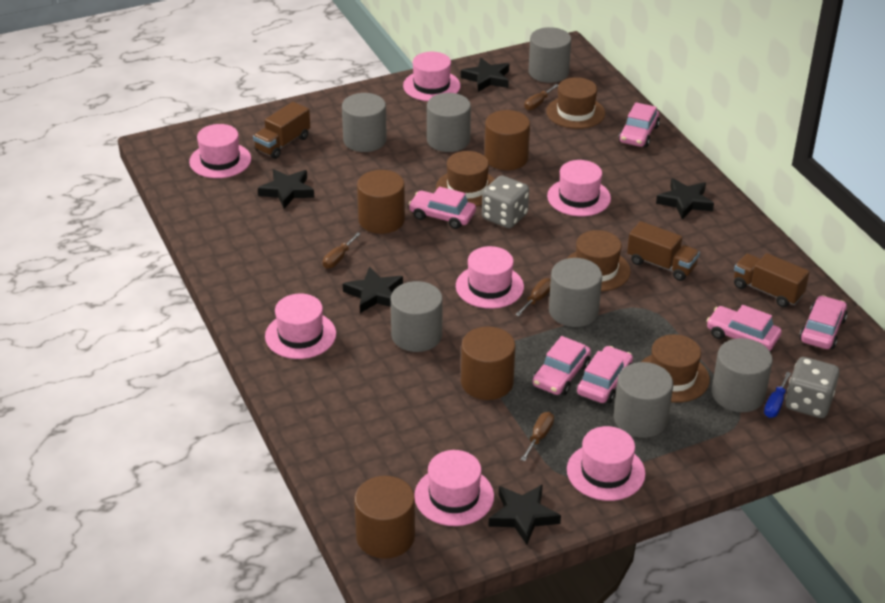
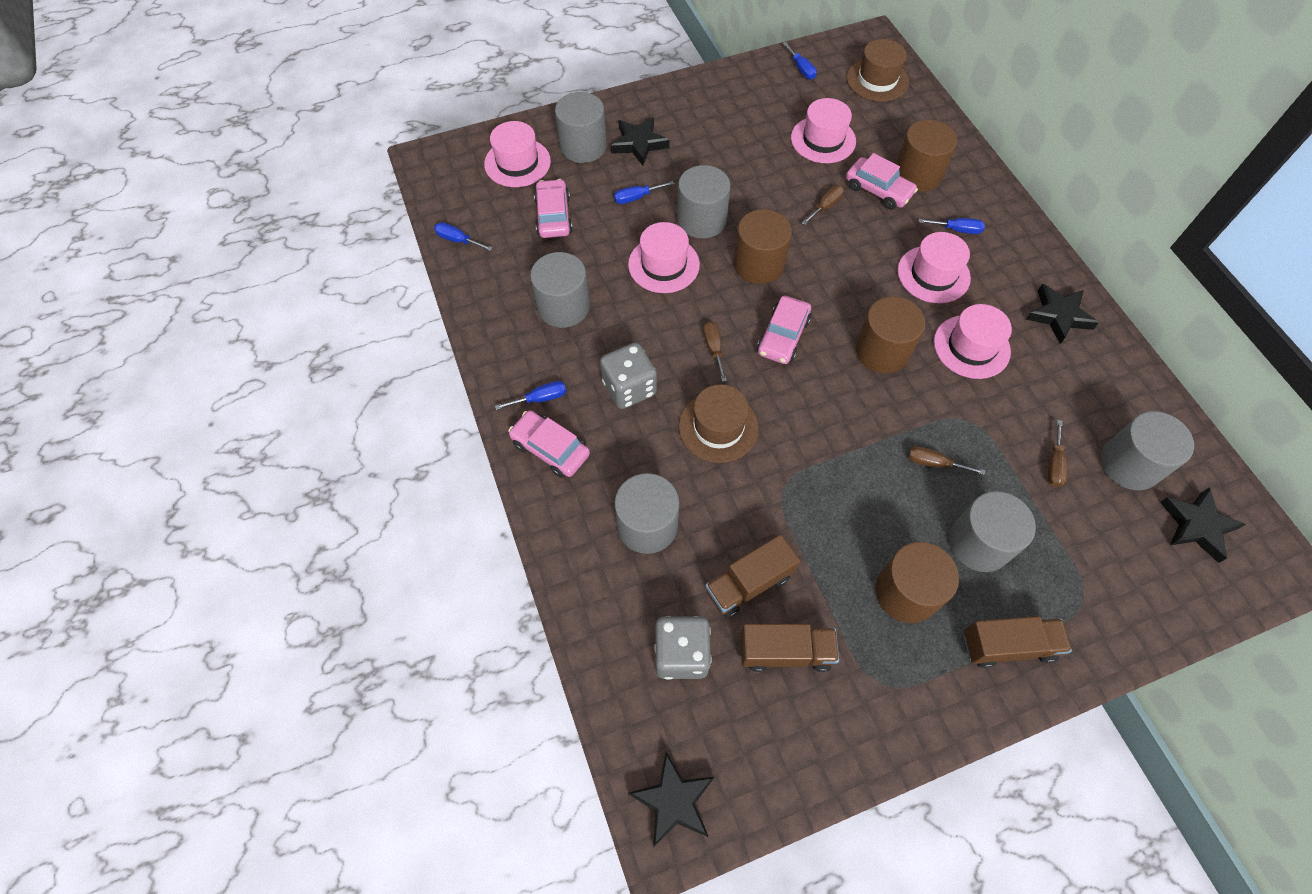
black star: [258,169,314,209] [343,266,403,313] [461,58,509,92] [488,485,561,545] [656,178,714,219] = 5 -> [611,117,669,165] [628,752,714,847] [1025,284,1099,344] [1160,488,1246,563] = 4
blue screwdriver: [764,372,791,418] = 1 -> [434,222,492,251] [495,381,566,410] [614,181,674,204] [782,42,817,79] [919,218,985,234] = 5
brown hat: [436,151,495,206] [546,77,605,129] [566,230,631,291] [641,334,710,403] = 4 -> [679,384,759,463] [847,39,909,102] = 2
grey cylinder: [342,93,387,152] [391,281,443,352] [427,93,471,152] [529,27,571,83] [549,258,602,327] [614,362,673,438] [712,338,773,412] = 7 -> [530,252,590,328] [555,92,607,163] [614,473,680,554] [677,165,731,239] [949,491,1036,572] [1101,411,1194,490] = 6
pink car: [408,187,476,229] [533,336,591,395] [577,346,633,403] [619,102,660,147] [706,305,782,351] [799,295,847,349] = 6 -> [508,410,590,478] [534,179,573,238] [757,296,811,364] [846,153,918,210] = 4
pink hat: [189,124,251,178] [265,294,336,359] [403,52,460,101] [414,450,494,526] [456,246,524,309] [547,160,611,216] [567,426,645,501] = 7 -> [484,121,551,187] [628,222,700,293] [791,98,856,163] [898,232,971,303] [934,304,1012,379] = 5

